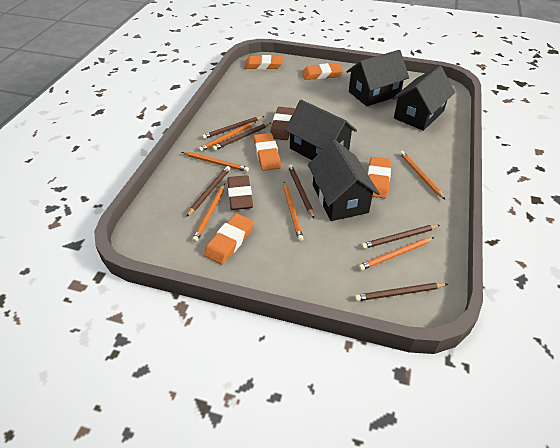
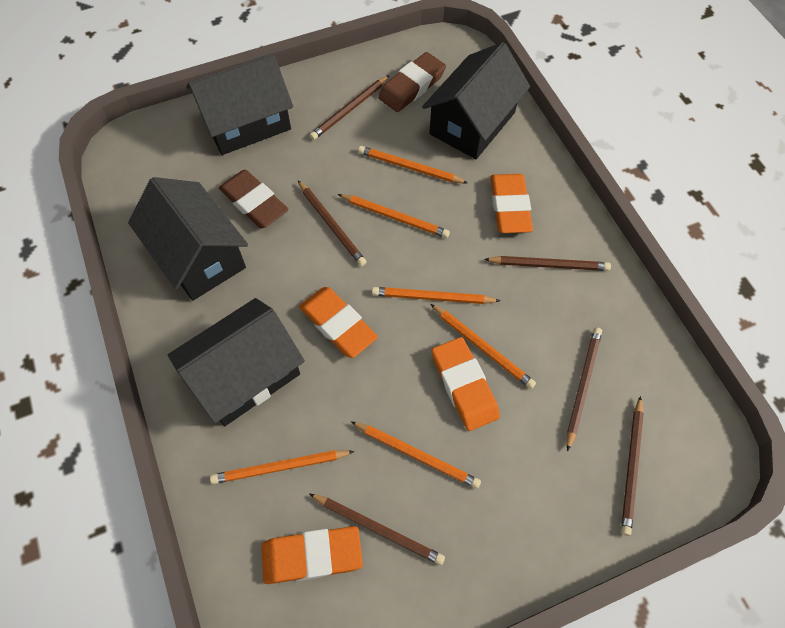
orange eraser: [204,213,254,265] [245,55,283,70] [254,133,281,171] [302,63,343,80] [368,157,391,198] = 5 -> [261,526,363,584] [299,287,378,358] [432,337,500,431] [490,174,533,233] = 4

